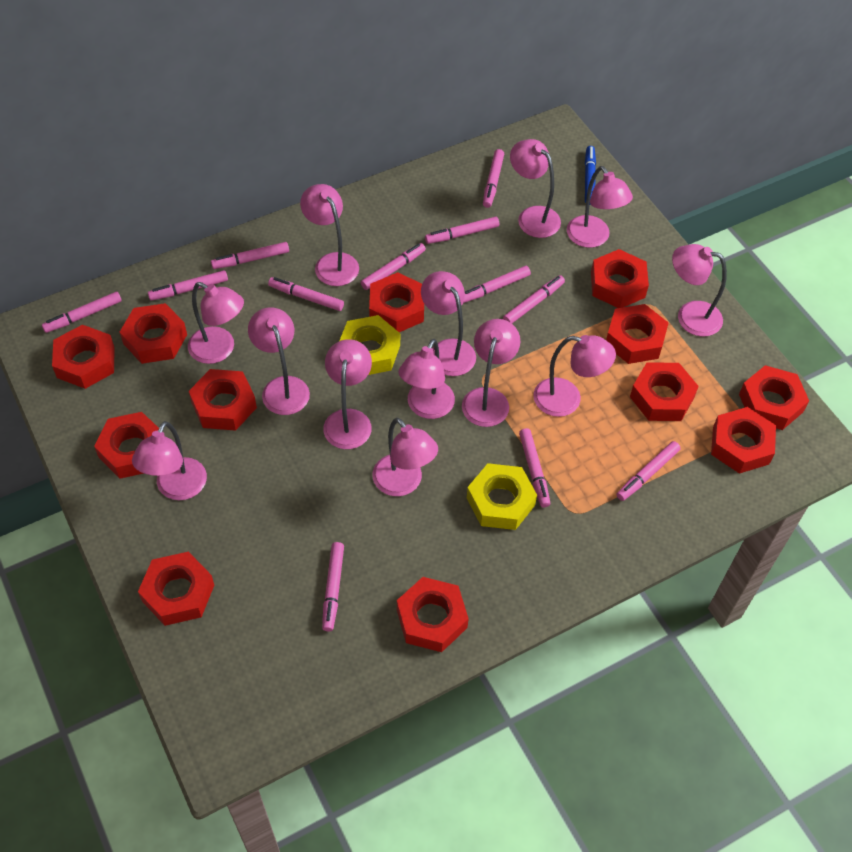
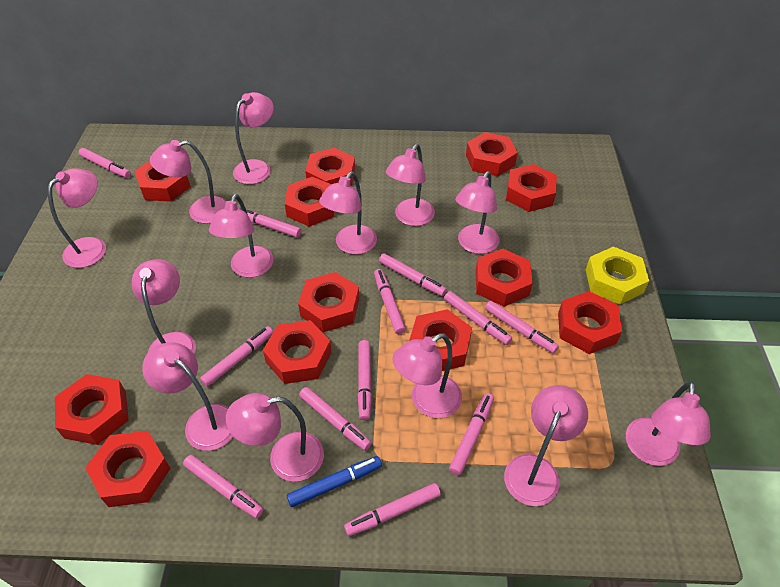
yellow nut: [340,315,400,375] [467,463,537,530] = 2 -> [586,247,649,304] = 1

